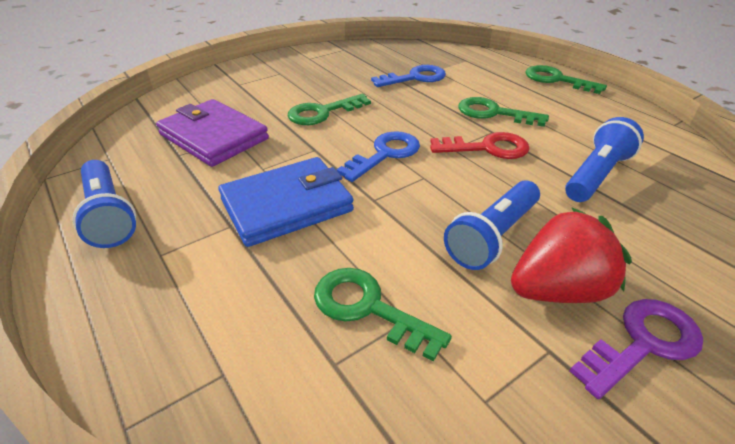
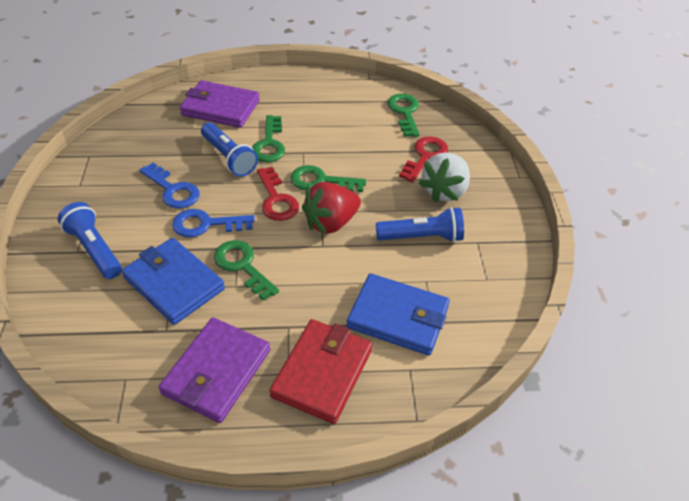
blue wallet: [219,157,354,247] = 1 -> [122,238,225,325] [347,273,450,355] = 2
purple key: [570,299,703,399] = 1 -> none = 0
purple wallet: [156,99,269,167] = 1 -> [158,318,270,423] [180,80,260,128] = 2
red key: [430,132,530,159] = 1 -> [257,167,299,221] [399,137,448,183] = 2
red wallet: none = 0 -> [269,319,372,424] = 1
white strawberry: none = 0 -> [419,153,470,202] = 1

